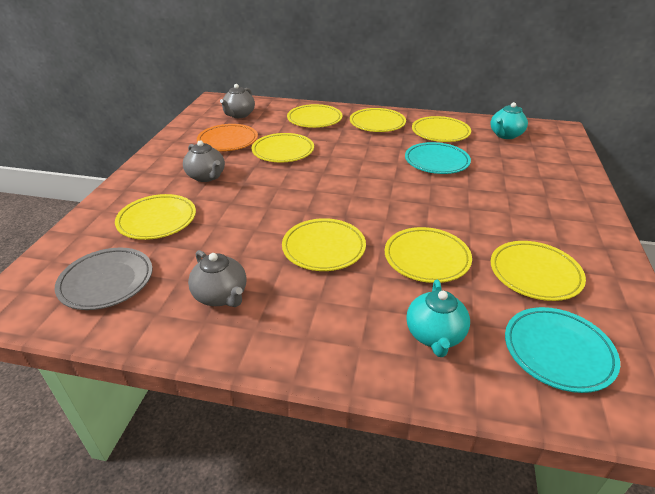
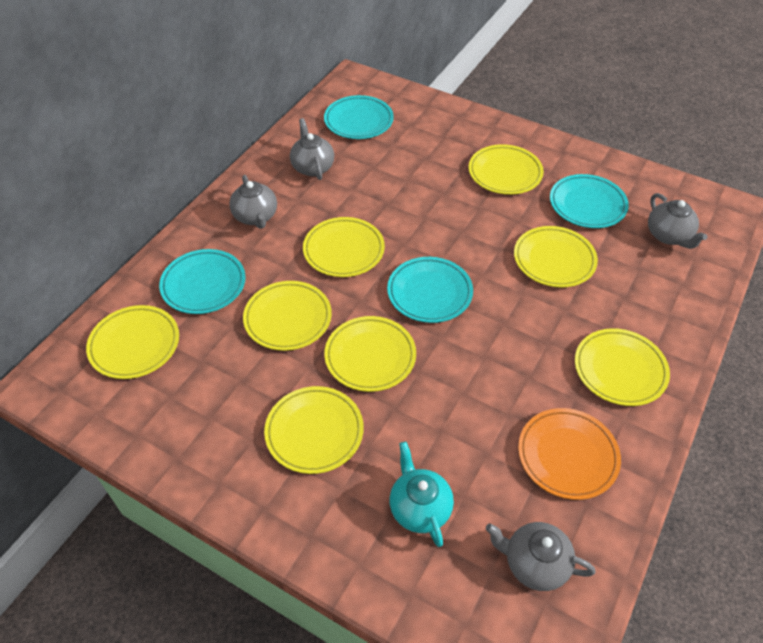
grey plate: [55,248,153,310] = 1 -> none = 0
grey teapot: [183,141,225,182] [188,250,246,307] [220,84,255,118] = 3 -> [229,175,277,229] [290,118,334,180] [486,522,595,591] [648,193,708,249] = 4
turquoise plate: [405,142,471,174] [505,307,620,393] = 2 -> [159,249,246,314] [324,95,394,139] [387,257,473,323] [550,174,629,228] = 4
turquoise teapot: [406,280,470,357] [490,102,528,139] = 2 -> [390,442,454,547] = 1

